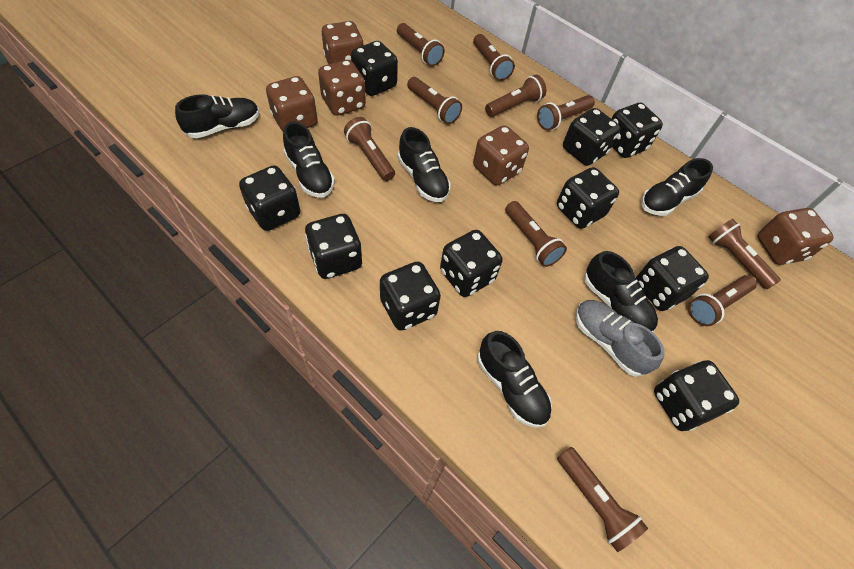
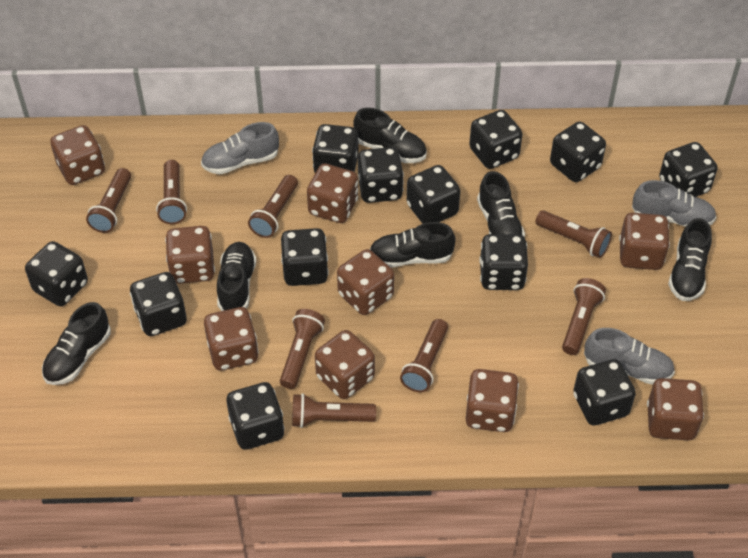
black dice: [239,166,300,231] [305,214,362,279] [351,41,398,96] [380,262,441,331] [440,230,502,297] [557,167,619,229] [563,108,620,166] [612,103,663,158] [636,246,709,311] [654,360,739,431] = 10 -> [25,241,88,306] [130,272,187,336] [227,382,285,450] [281,228,329,286] [312,124,359,173] [358,147,404,203] [407,165,460,224] [469,110,523,169] [479,234,528,290] [550,122,606,182] [573,359,636,425] [659,142,718,197] = 12
brown dice: [266,76,317,132] [318,60,366,116] [322,21,364,64] [473,125,529,185] [757,208,834,265] = 5 -> [50,125,105,185] [165,226,215,284] [204,307,259,371] [307,164,358,223] [315,330,375,399] [337,249,394,315] [466,369,519,432] [619,213,670,270] [647,378,704,440] = 9
brown flashlight: [344,117,395,181] [397,23,445,66] [407,77,462,124] [473,34,515,81] [485,75,546,117] [505,201,567,267] [537,95,595,130] [557,447,648,552] [688,275,757,326] [708,219,781,289] = 10 -> [86,168,131,233] [156,160,187,224] [248,175,298,238] [280,309,325,389] [292,393,376,428] [400,319,448,392] [536,210,612,258] [562,278,606,355] = 8
grey shoe: [575,300,664,377] = 1 -> [201,122,279,174] [584,328,675,385] [632,180,716,227] = 3

